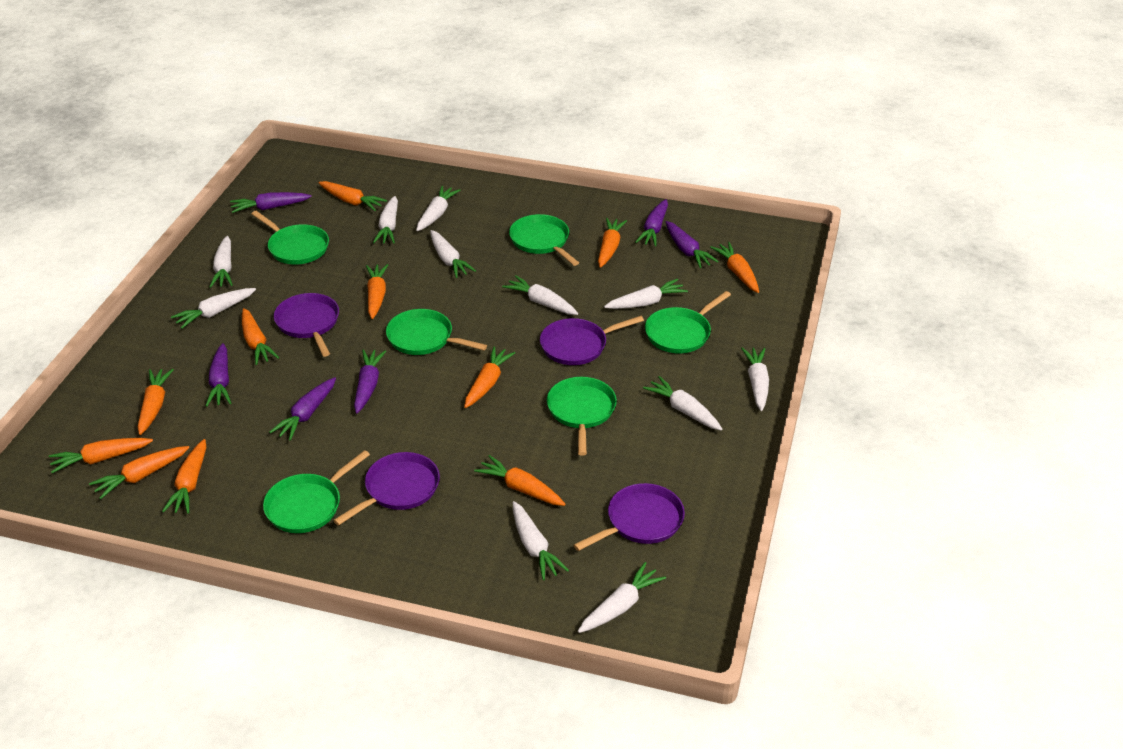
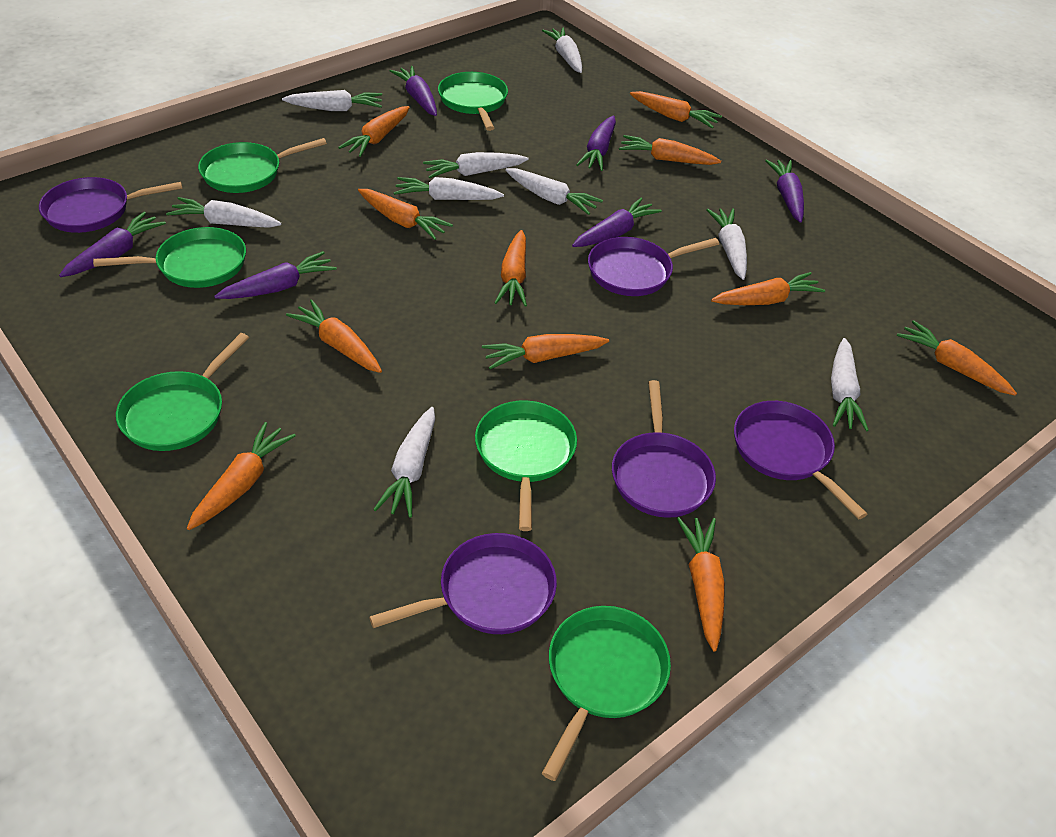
purple pan: [274,293,339,357] [333,452,440,526] [540,316,644,365] [574,483,685,551] = 4 -> [39,177,182,233] [369,533,557,634] [588,237,719,296] [612,380,716,518] [734,401,867,520] = 5
white carrot: [171,288,256,329] [210,236,233,288] [373,196,398,244] [416,186,461,231] [430,230,476,278] [502,275,578,315] [513,501,569,580] [578,562,666,633] [604,279,688,309] [643,376,722,431] [741,347,769,411] = 11 -> [166,197,282,228] [282,90,382,111] [373,407,435,518] [394,177,504,200] [423,152,529,178] [505,168,603,215] [542,28,582,73] [706,208,747,280] [831,338,869,432] = 9

